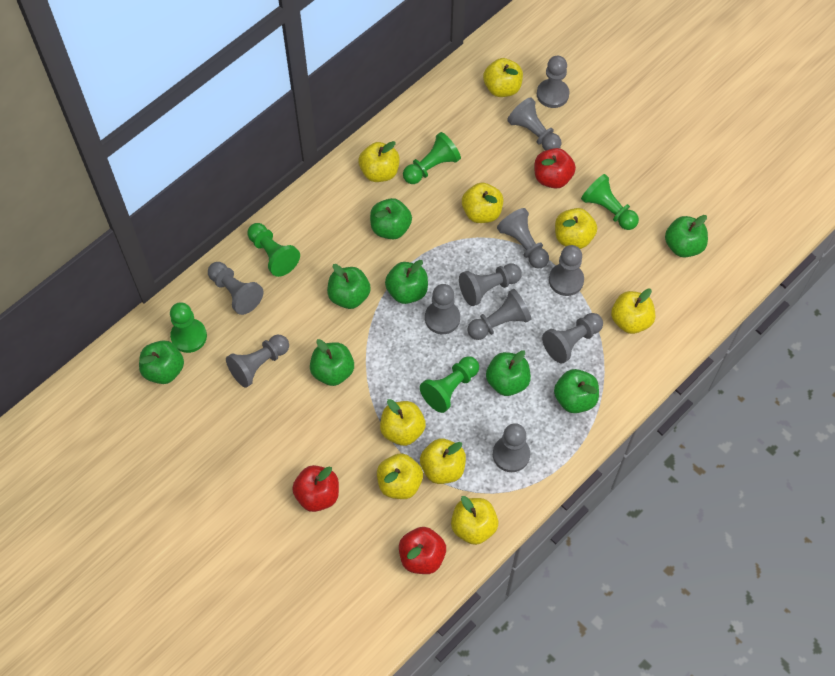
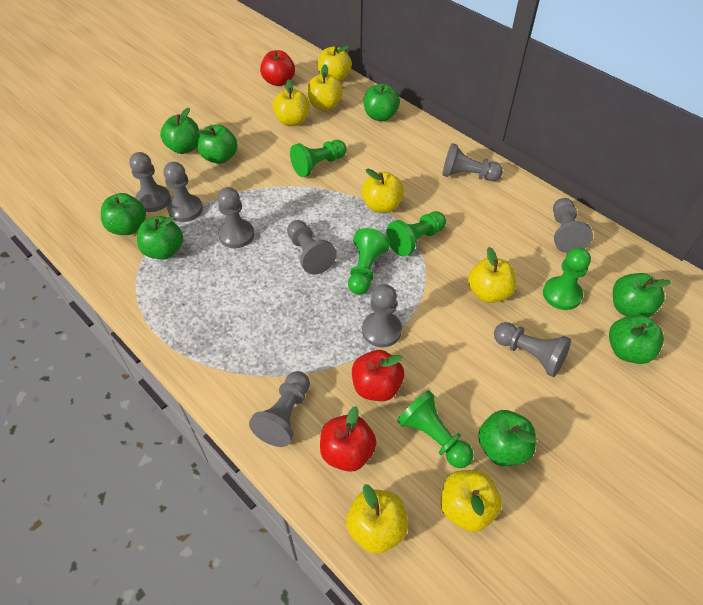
grey pawn: [208,262,263,315] [226,335,289,388] [425,284,460,334] [459,263,522,306] [468,289,531,340] [493,423,530,472] [497,208,549,269] [507,97,562,151] [537,56,570,108] [542,313,603,363] [549,245,584,296] = 11 -> [129,152,171,212] [163,162,203,222] [217,187,254,248] [249,371,310,447] [287,220,337,274] [362,284,402,347] [442,143,503,181] [494,322,571,377] [553,198,593,253] = 9
yellow apple: [359,141,400,182] [377,453,423,499] [380,399,426,446] [420,439,466,484] [451,496,498,545] [462,182,504,223] [483,58,523,97] [555,208,597,249] [611,289,655,334] = 9 -> [273,79,310,126] [307,64,343,111] [318,45,352,82] [346,484,408,554] [362,169,404,213] [441,470,502,532] [468,247,516,303] = 7

